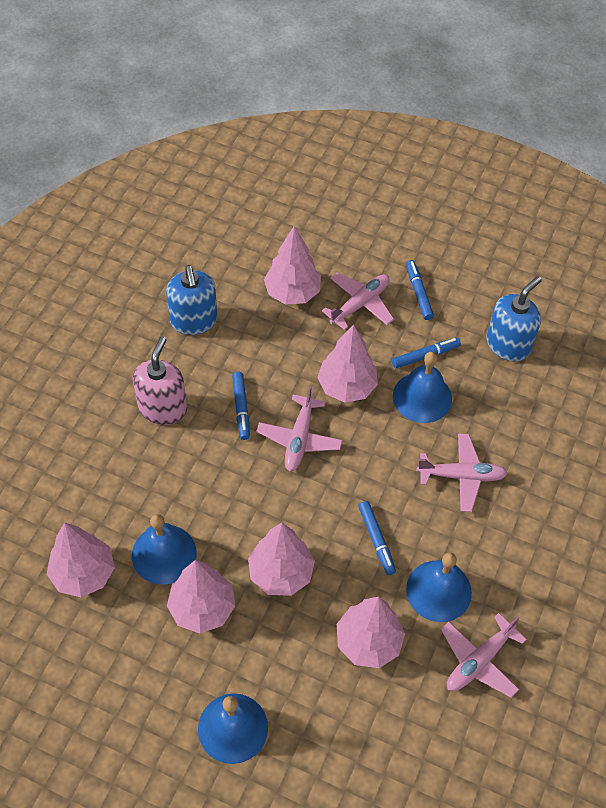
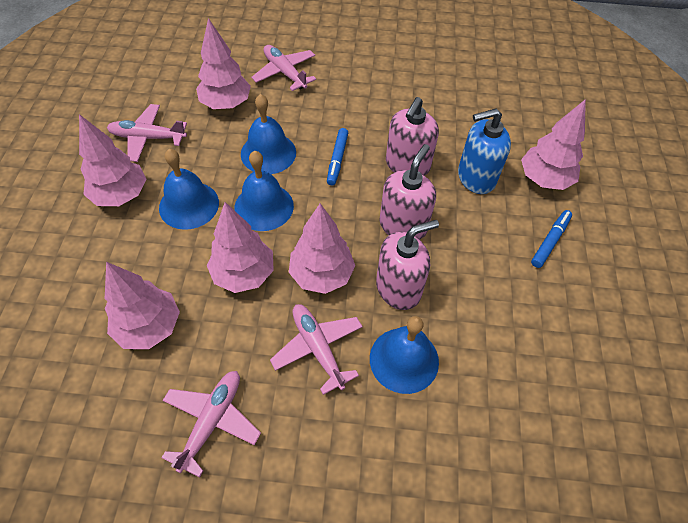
blue marker: [232,372,250,440] [358,501,396,575] [392,338,461,368] [406,260,434,320] = 4 -> [327,128,348,185] [531,210,572,268] = 2
blue soap dispenser: [166,265,217,335] [486,276,542,362] = 2 -> [458,108,511,194] = 1
pink soap dispenser: [133,336,187,425] = 1 -> [376,220,439,310] [380,144,436,240] [386,97,439,176] = 3

